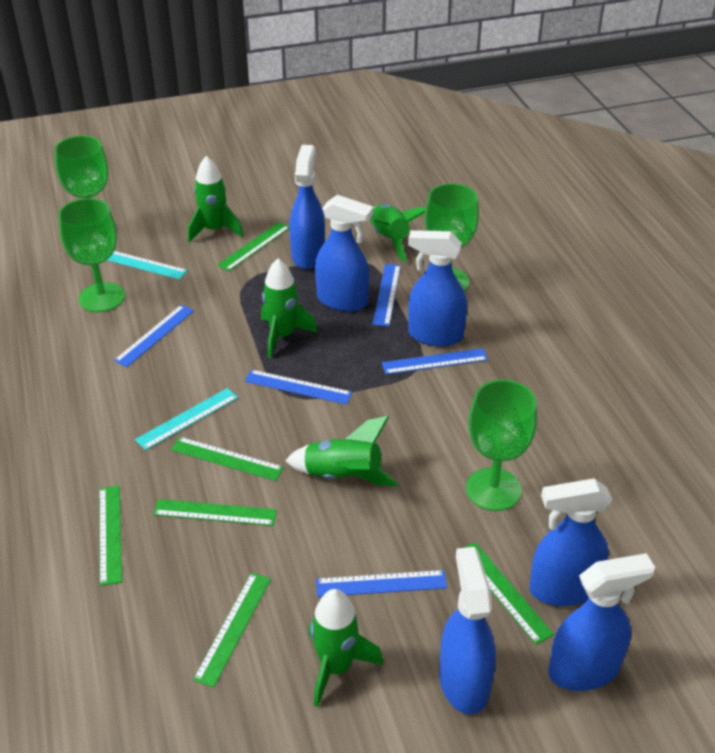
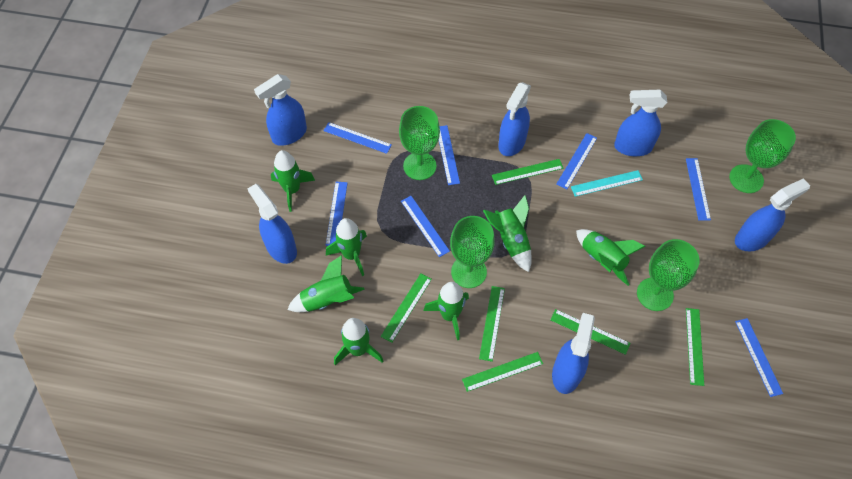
blue ruler: [114,305,194,367] [245,369,352,405] [316,570,447,597] [373,264,401,326] [382,348,488,375] = 5 -> [324,122,392,154] [326,182,348,246] [401,196,450,257] [439,125,460,185] [556,133,597,189] [686,158,711,221] [735,318,783,397] = 7
green rocket: [188,156,243,243] [261,258,318,358] [285,416,399,486] [308,589,383,707] [370,204,425,262] = 5 -> [271,150,315,212] [287,255,365,312] [326,218,367,276] [334,318,383,365] [423,282,469,340] [483,195,532,272] [576,229,646,286] = 7
turquoise ruler: [107,251,188,280] [135,388,238,450] = 2 -> [571,170,643,197] = 1

